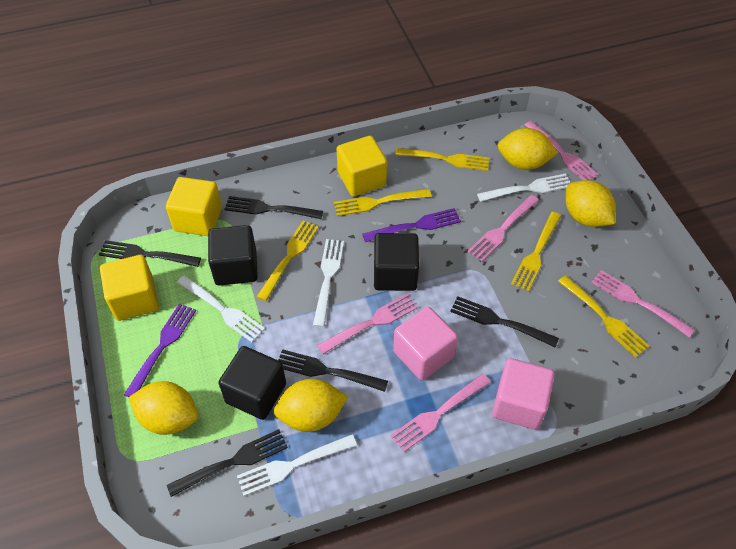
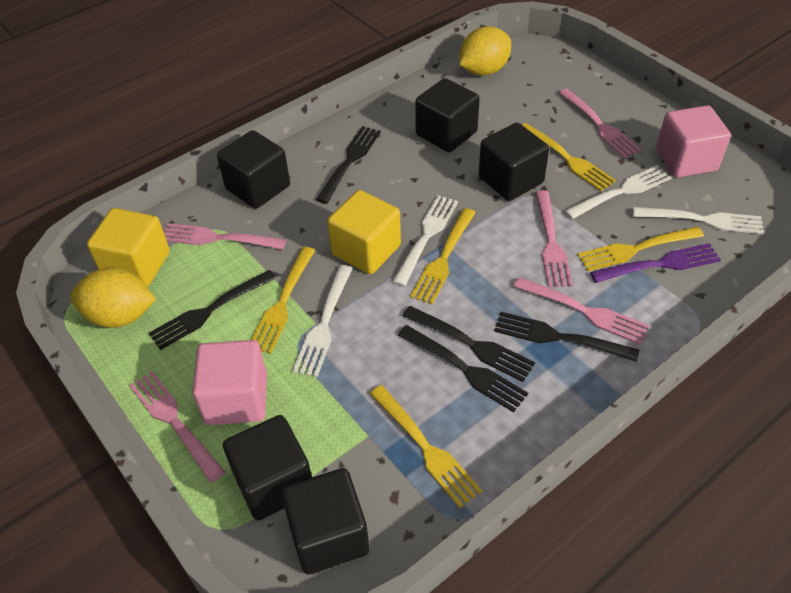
black cube: [208,225,258,286] [218,346,286,420] [374,233,419,291] = 3 -> [217,130,290,209] [223,415,312,520] [281,468,370,575] [415,78,480,152] [479,123,549,201] = 5
purple fork: [124,303,196,397] [362,208,461,242] = 2 -> [590,243,721,283] = 1
yellow cube: [100,255,159,321] [166,177,222,236] [336,136,387,197] = 3 -> [87,208,170,287] [327,190,401,274] = 2
yellow lemon: [128,381,198,435] [274,379,348,432] [498,128,558,170] [566,180,616,227] = 4 -> [70,267,156,328] [459,26,511,76] = 2

